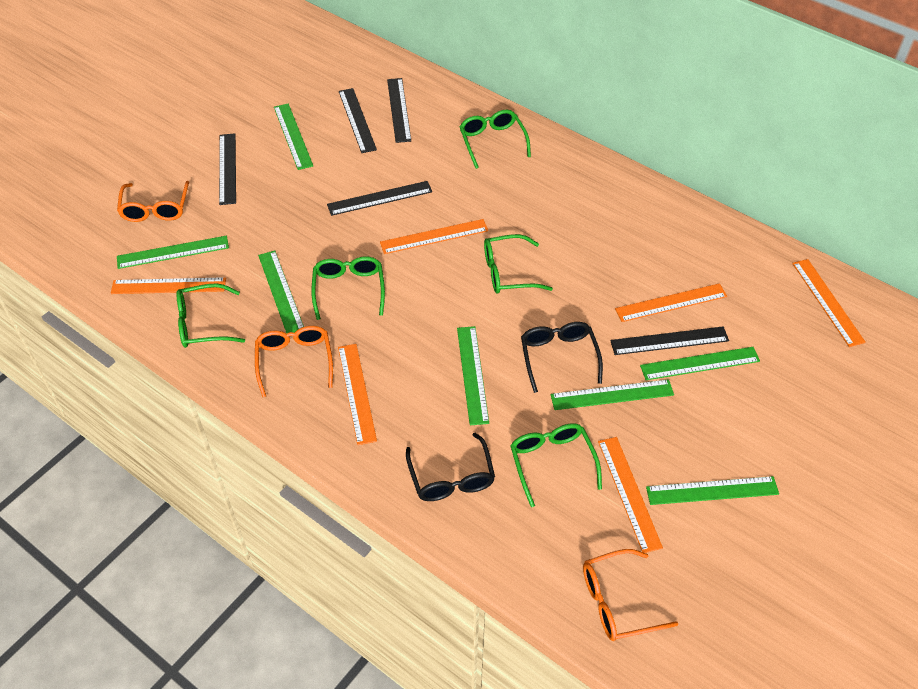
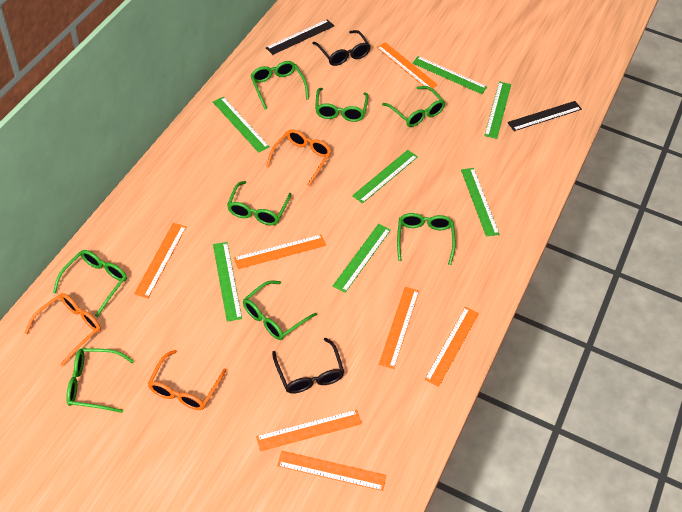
black ruler: [219,133,236,205] [327,181,432,216] [339,88,377,153] [387,78,411,143] [610,326,729,355] = 5 -> [266,19,334,55] [507,101,582,131] = 2
green glasses: [177,283,245,348] [311,256,385,320] [460,110,531,169] [484,234,553,294] [510,423,602,507] = 5 -> [53,250,127,317] [66,348,134,413] [227,181,292,225] [243,281,317,340] [250,61,309,110] [315,88,368,122] [382,86,445,127] [397,213,455,265] = 8
orange ruler: [111,277,226,294] [338,344,377,445] [380,219,488,254] [598,437,663,553] [615,283,727,322] [792,259,866,347] = 6 -> [134,223,186,298] [234,234,326,269] [256,409,362,451] [277,451,386,491] [376,42,438,89] [379,287,419,369] [424,307,479,387] = 7

